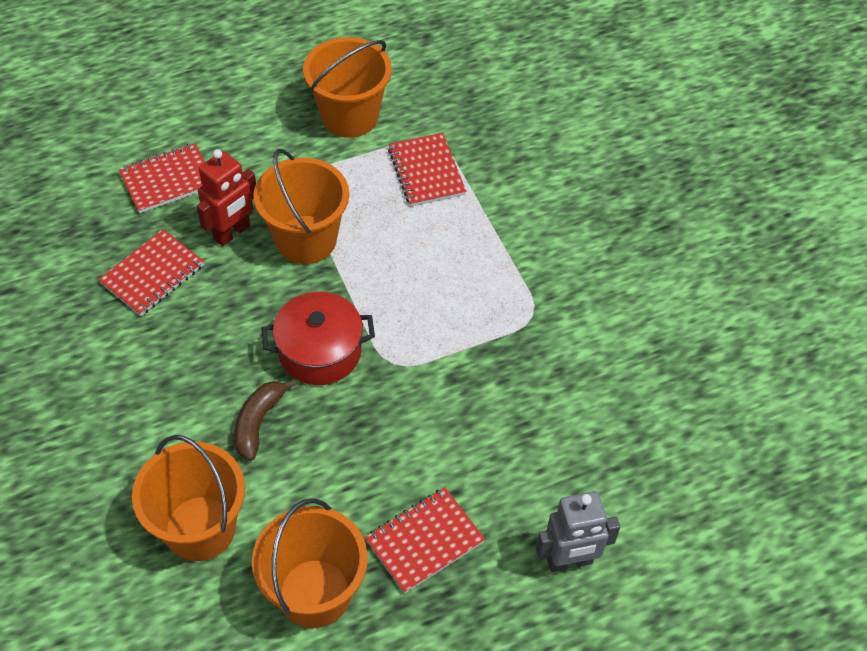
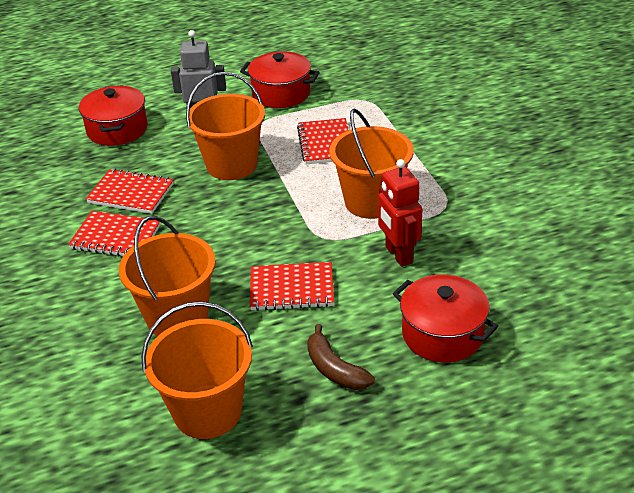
red pot: [261,292,375,385] = 1 -> [79,85,148,146] [240,51,320,108] [393,274,498,363] = 3

